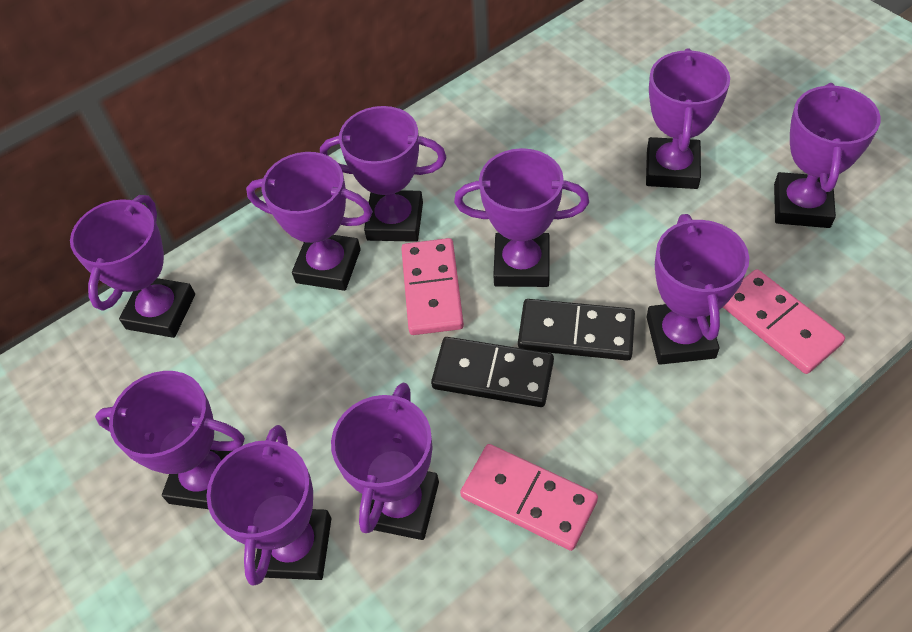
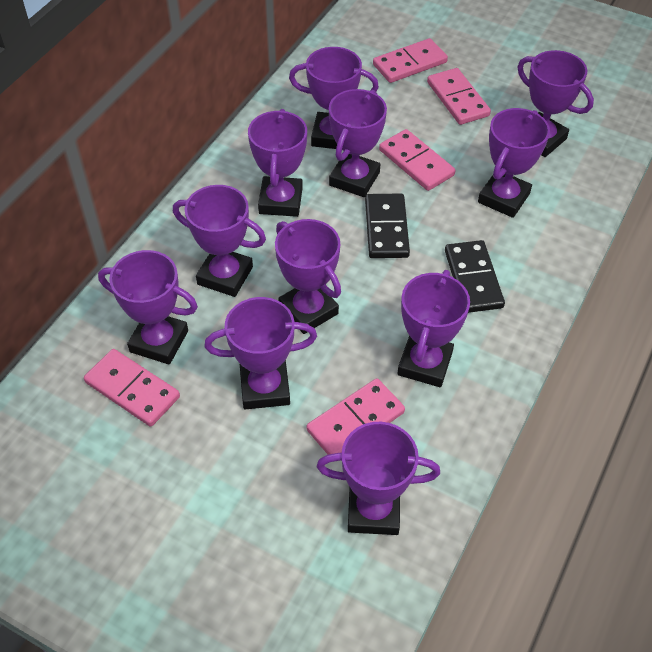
pink domino: [401,238,464,335] [460,444,598,551] [723,269,845,374] = 3 -> [84,349,180,427] [306,378,405,454] [373,38,448,83] [379,129,456,191] [427,68,491,125] = 5
purple trophy: [70,195,195,338] [95,371,245,509] [206,425,331,585] [246,152,373,291] [320,106,446,242] [331,383,439,540] [454,148,589,287] [646,48,730,189] [647,214,749,365] [774,83,881,228] = 10 -> [98,250,198,364] [173,185,266,297] [204,297,317,410] [248,109,307,217] [275,219,341,334] [289,47,379,149] [317,422,440,535] [329,89,387,197] [397,270,470,387] [478,108,550,218] [517,50,594,157] = 11

